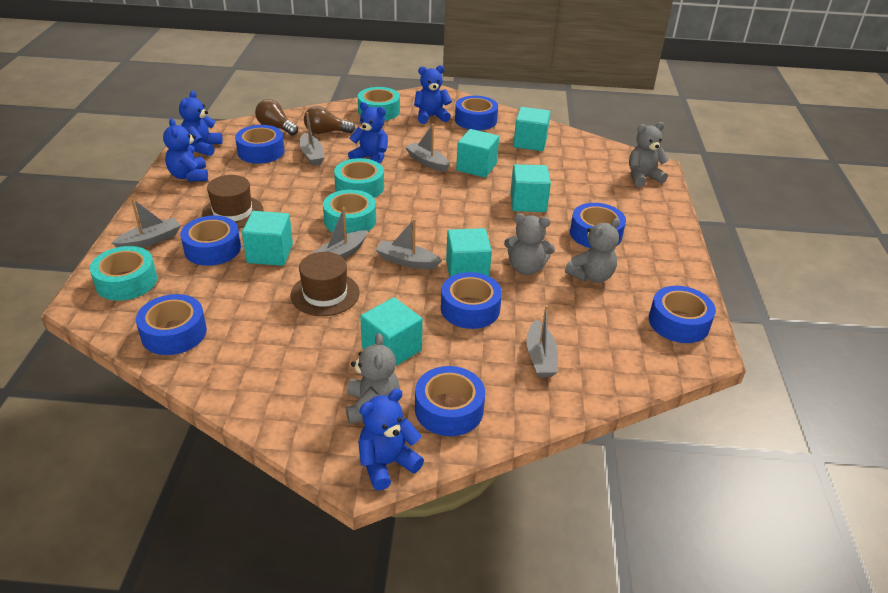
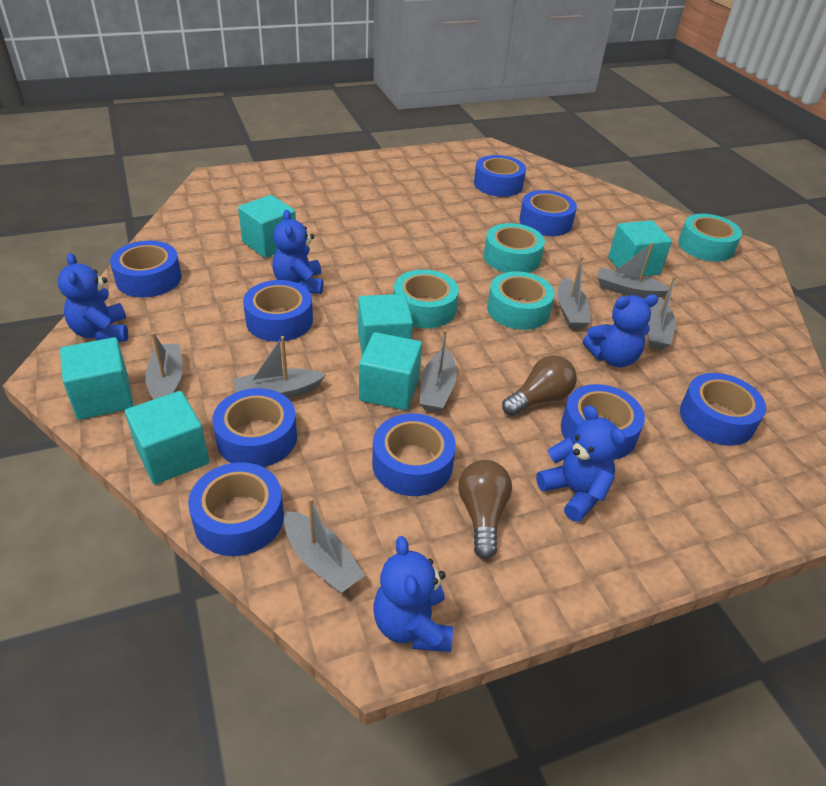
blue tape: [136,294,207,355] [180,216,241,266] [235,125,285,164] [415,366,485,436] [441,272,502,329] [455,96,498,130] [570,203,626,248] [649,286,716,343] = 8 -> [110,241,182,297] [188,462,284,556] [212,388,297,467] [243,280,313,342] [372,413,456,496] [474,155,526,197] [519,190,577,236] [561,384,645,460] [680,373,766,446] = 9
brown hat: [202,175,264,228] [290,252,360,316] = 2 -> none = 0
grey boat: [112,198,181,248] [299,112,325,166] [312,207,368,259] [375,219,442,269] [405,124,450,172] [527,305,558,377] = 6 -> [145,332,183,399] [233,336,326,398] [284,498,365,593] [420,329,457,412] [557,256,591,329] [597,243,673,298] [647,276,676,350] = 7
grey teddy bear: [346,333,400,424] [504,213,555,275] [565,218,620,283] [629,122,669,187] = 4 -> none = 0

